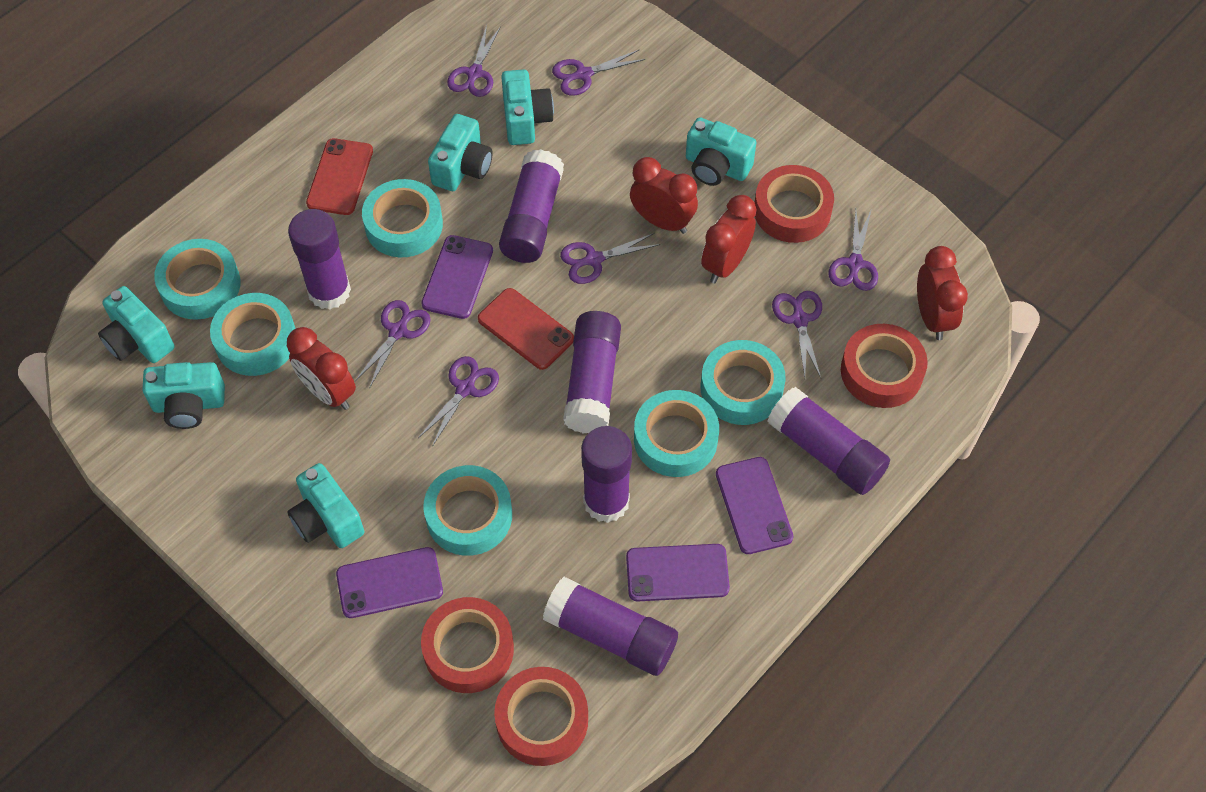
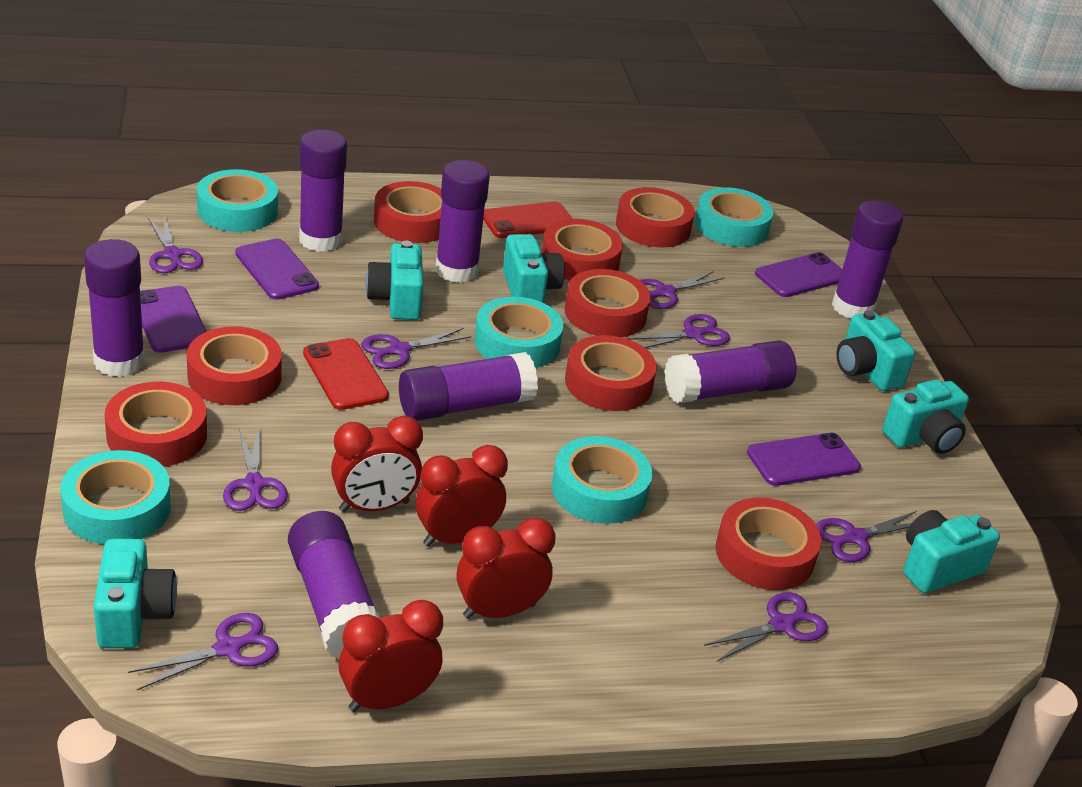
purple glue stick: [288,209,351,310] [499,149,564,263] [543,577,678,676] [563,311,621,433] [581,426,632,523] [768,387,890,495] = 6 -> [84,239,145,377] [288,511,380,659] [299,129,347,252] [399,352,538,421] [435,160,490,283] [664,340,797,404] [832,201,903,318] = 7
purple scissors: [355,300,431,389] [418,356,499,447] [447,25,501,97] [552,50,645,96] [560,233,661,284] [772,291,822,378] [828,210,878,291] = 7 -> [128,613,278,690] [148,214,203,273] [223,428,288,511] [361,328,472,369] [628,314,730,348] [640,271,724,309] [704,592,828,661] [816,511,917,562] = 8
red tape: [421,597,514,693] [494,667,588,766] [754,165,834,243] [841,324,928,408] = 4 -> [105,382,207,467] [187,326,282,405] [374,181,442,243] [542,219,623,280] [565,269,651,337] [565,335,657,411] [616,187,695,247] [716,497,822,590] = 8
turquoise tape: [154,239,240,320] [210,293,296,376] [362,179,443,257] [423,465,512,556] [634,390,719,477] [701,340,786,425] = 6 -> [61,450,171,544] [197,169,278,232] [475,297,563,368] [552,436,652,524] [695,187,773,247] = 5

